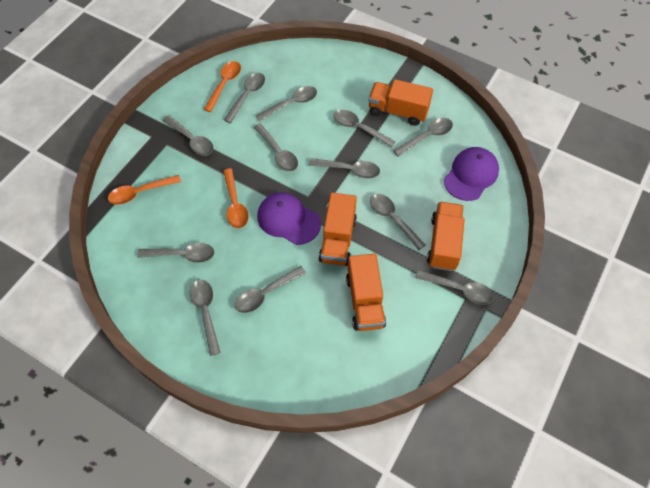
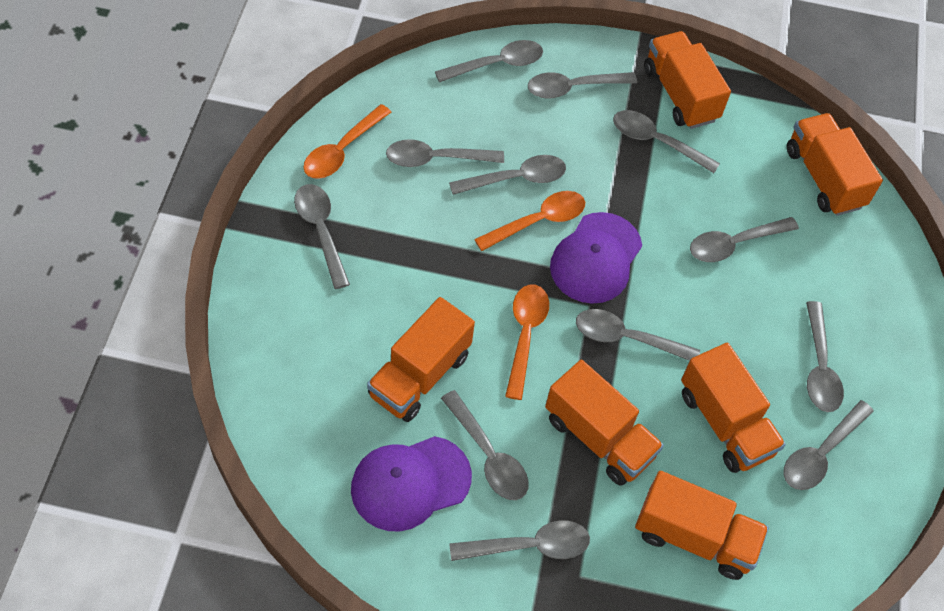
orange truck: [318,192,357,266] [346,254,386,331] [368,79,433,126] [427,202,465,271] = 4 -> [367,297,475,422] [545,360,664,486] [635,471,769,580] [644,31,731,129] [681,343,786,473] [787,113,883,216] = 6

